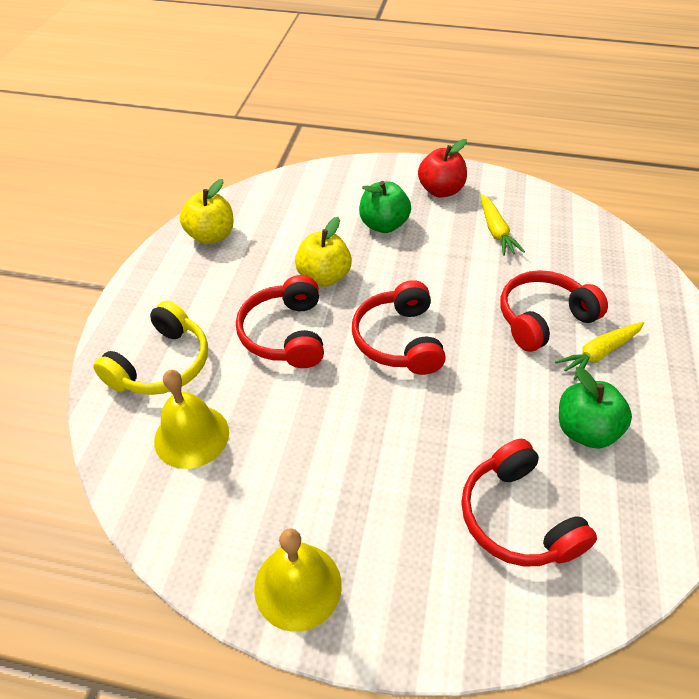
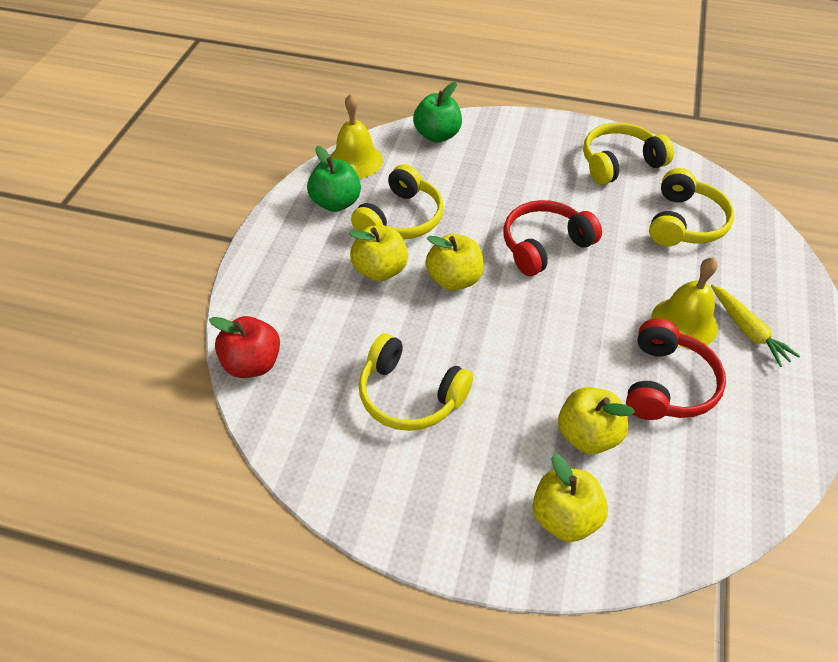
red headphones: [236,275,324,368] [352,280,446,375] [461,439,597,567] [500,270,608,352] = 4 -> [504,200,602,276] [626,319,726,420] = 2
yellow apple: [180,179,234,244] [295,217,352,287] = 2 -> [349,225,408,281] [425,234,484,291] [533,454,608,542] [558,387,635,454] = 4
yellow carrot: [480,194,525,256] [555,322,644,380] = 2 -> [711,285,800,367] = 1
yellow headphones: [93,301,208,395] = 1 -> [351,164,444,239] [359,333,473,431] [583,123,674,185] [649,168,734,246] = 4

